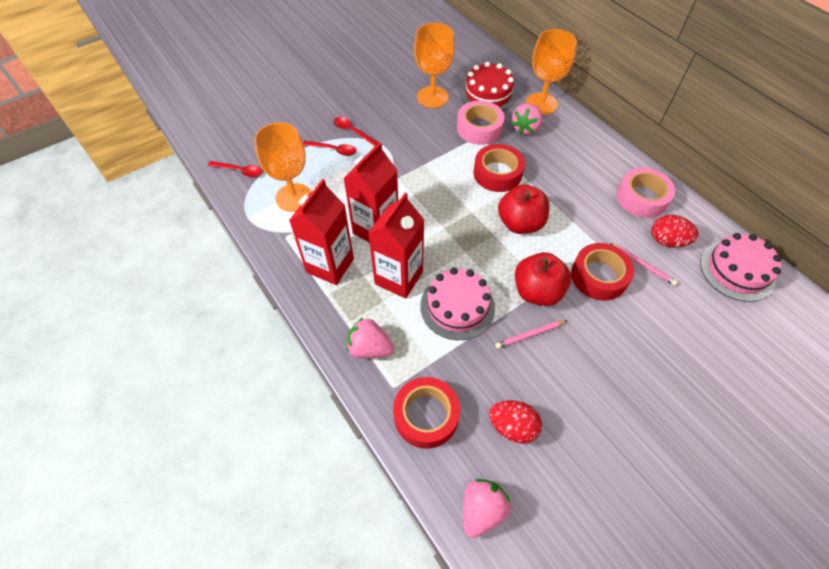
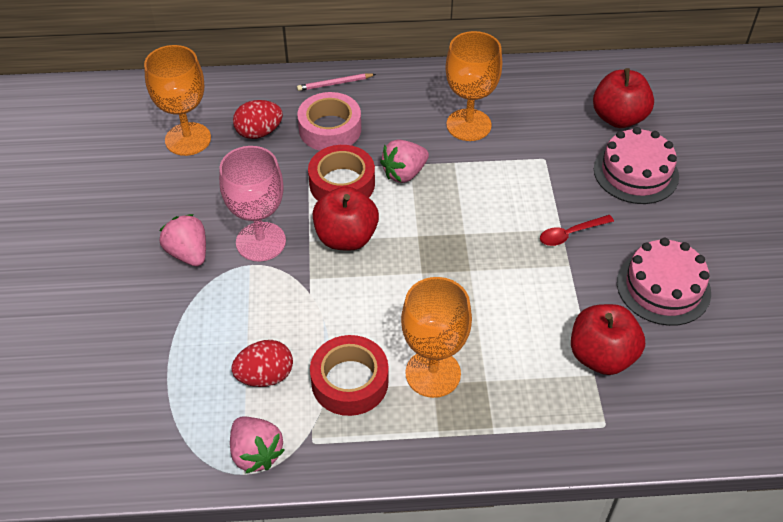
pink goblet: none = 0 -> [219,146,286,261] = 1
pink pencil: [495,320,568,349] [610,243,678,286] = 2 -> [297,73,376,91] = 1
pink tape: [457,100,505,145] [617,167,675,218] = 2 -> [297,92,361,151] = 1
red apple: [498,184,549,234] [515,252,571,306] = 2 -> [313,186,379,251] [571,304,645,375] [593,68,654,128] = 3
red cake: [460,62,517,111] = 1 -> none = 0
red carton: [289,179,354,285] [343,142,398,243] [368,193,424,299] = 3 -> none = 0
red spoon: [208,161,262,177] [303,140,357,156] [333,117,379,146] = 3 -> [540,215,614,246] = 1
red tape: [393,377,460,449] [473,144,525,192] [571,243,634,301] = 3 -> [308,145,375,201] [310,335,389,416] = 2

